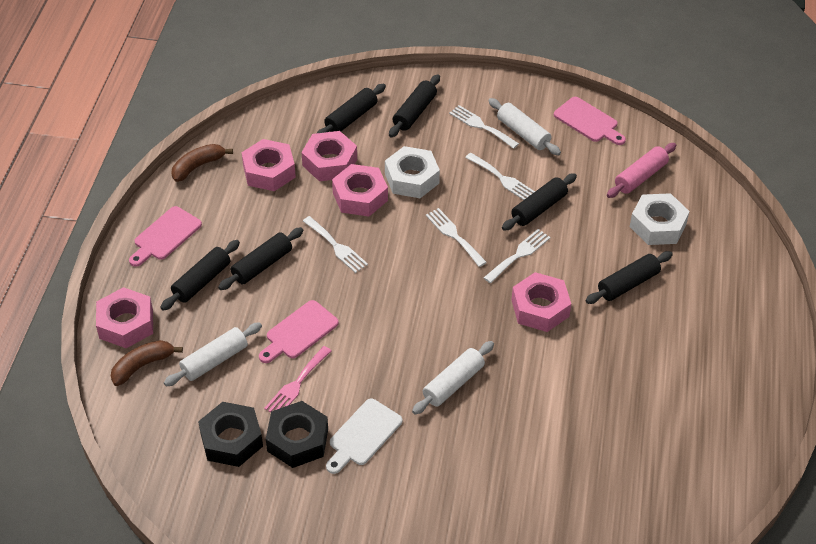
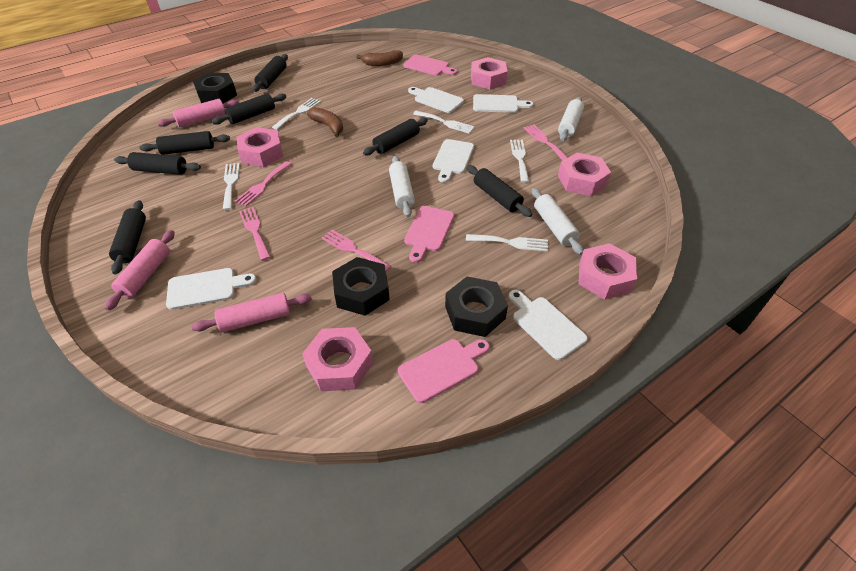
black nut: [198,402,263,467] [266,401,328,468] = 2 -> [193,73,237,103] [332,257,390,316] [445,277,508,337] = 3
black rolling pin: [160,240,240,311] [218,227,304,290] [317,84,386,133] [389,74,440,137] [502,173,577,231] [585,251,673,304] = 6 -> [109,200,146,275] [114,152,201,175] [139,131,230,155] [212,93,286,125] [252,54,288,92] [363,118,428,155] [467,165,532,217] = 7
pink fork: [264,346,332,413] = 1 -> [235,161,292,206] [239,207,271,261] [322,230,391,272] [524,124,568,161] = 4
pink rolling pin: [607,143,676,198] = 1 -> [104,230,175,311] [158,99,239,127] [191,293,312,332] = 3
white cutting board: [326,398,402,474] = 1 -> [166,268,256,310] [408,87,464,113] [433,139,474,183] [473,94,533,113] [509,290,588,360] = 5
white nut: [385,146,440,198] [630,193,690,245] = 2 -> none = 0

